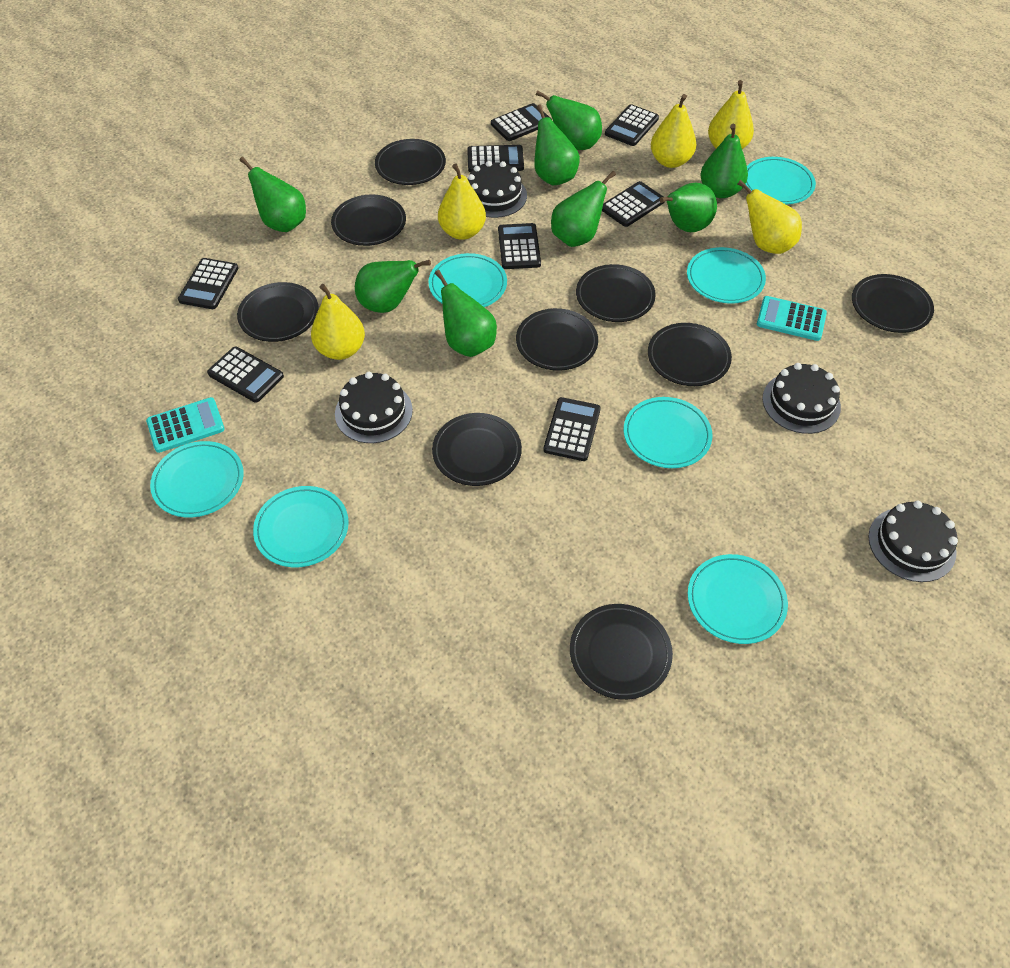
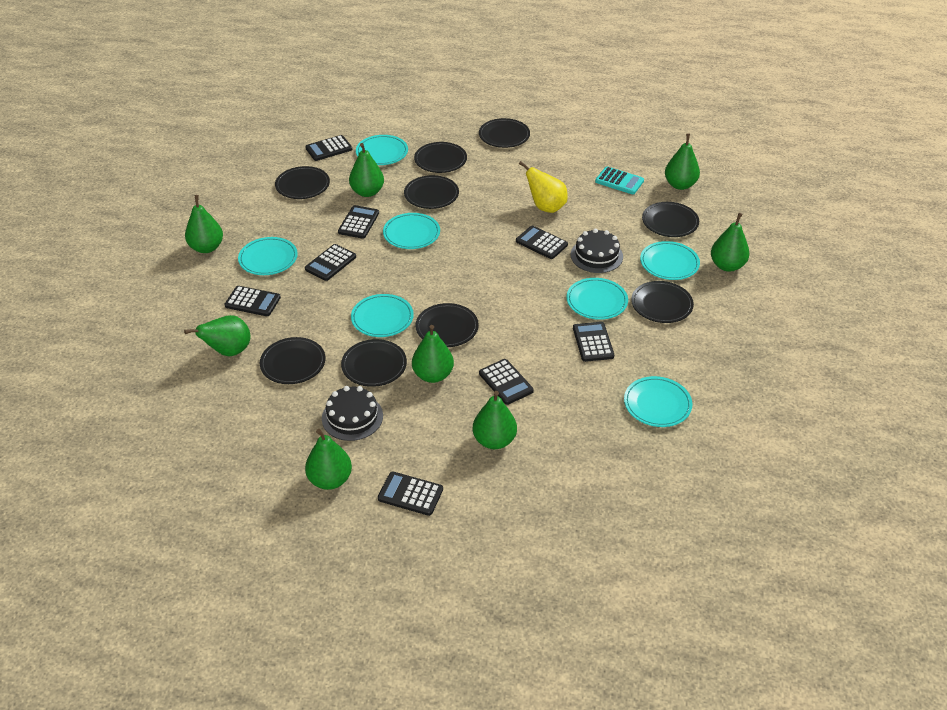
black cake: [335,372,413,443] [468,161,527,218] [762,363,841,434] [868,501,958,582] = 4 -> [322,386,383,441] [571,229,623,273] = 2
turquoise calculator: [146,397,225,453] [757,296,827,341] = 2 -> [595,166,644,194] = 1
yellow pear: [311,284,365,360] [438,163,486,240] [651,94,696,168] [708,80,754,149] [737,180,802,254] = 5 -> [519,161,568,213] = 1

